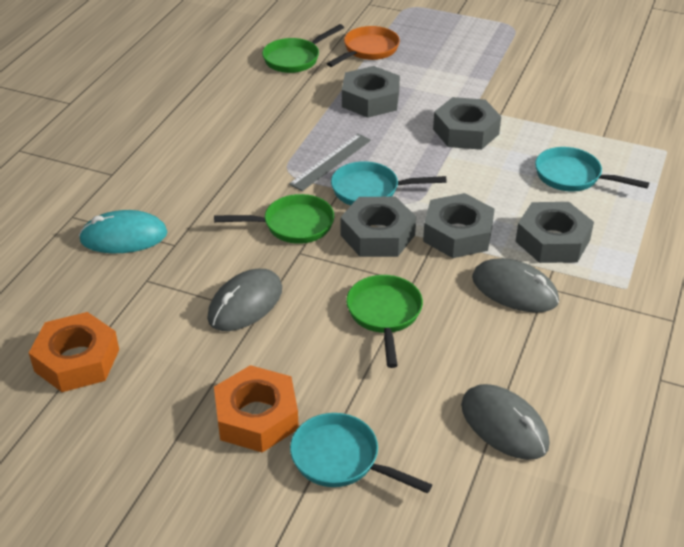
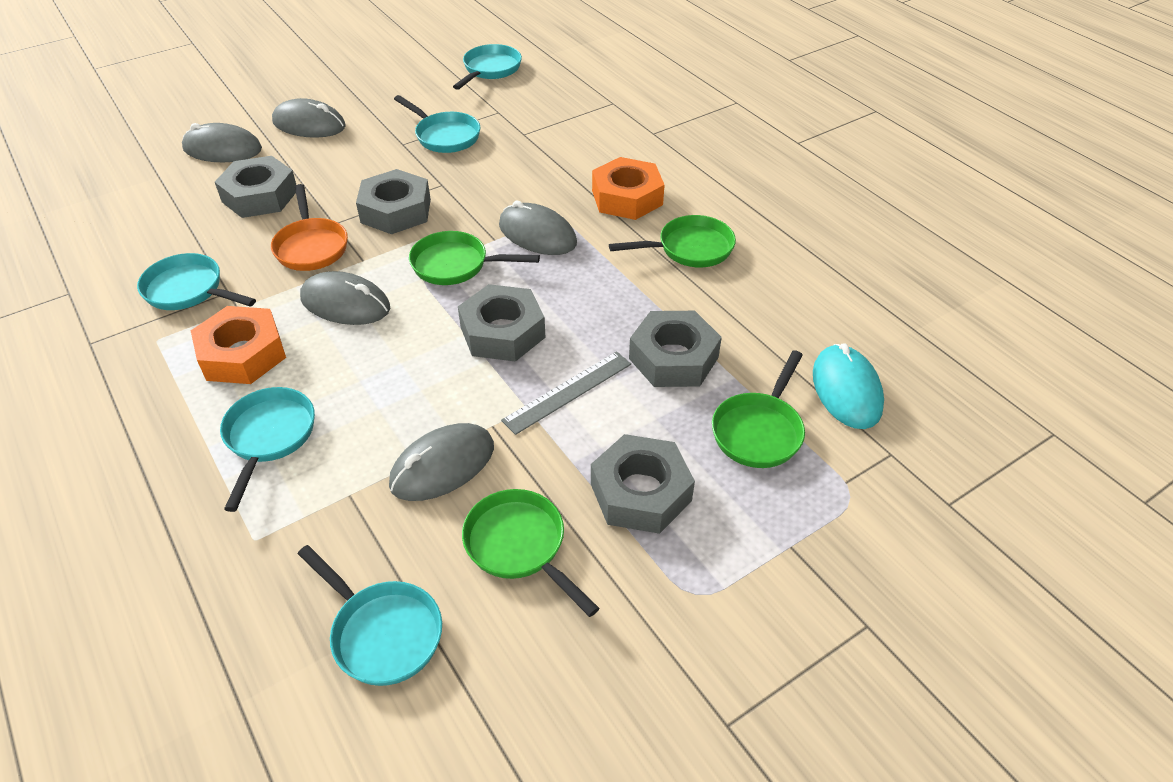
green pan: [214,194,334,244] [262,24,344,73] [346,275,423,368] = 3 -> [409,231,540,285] [462,489,600,617] [609,215,736,268] [712,350,805,468] = 4
grey mouse: [207,269,282,331] [461,384,550,460] [472,258,559,313] = 3 -> [182,123,262,162] [272,98,346,138] [300,271,390,325] [389,423,494,501] [499,200,577,255] = 5
turquoise pan: [290,413,432,494] [331,161,446,205] [535,147,649,192] = 3 -> [137,253,256,310] [220,387,315,512] [298,545,442,686] [394,95,480,153] [453,44,522,90] = 5

